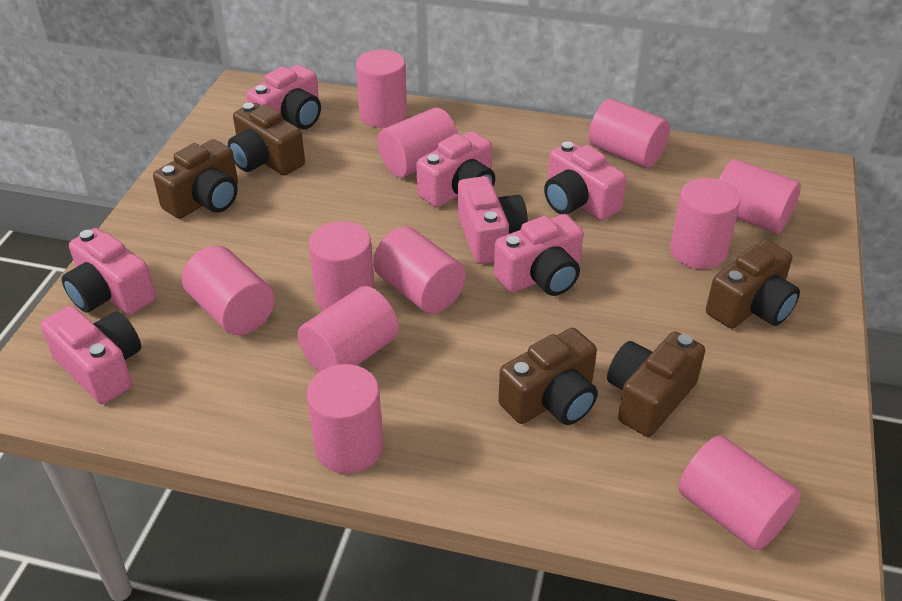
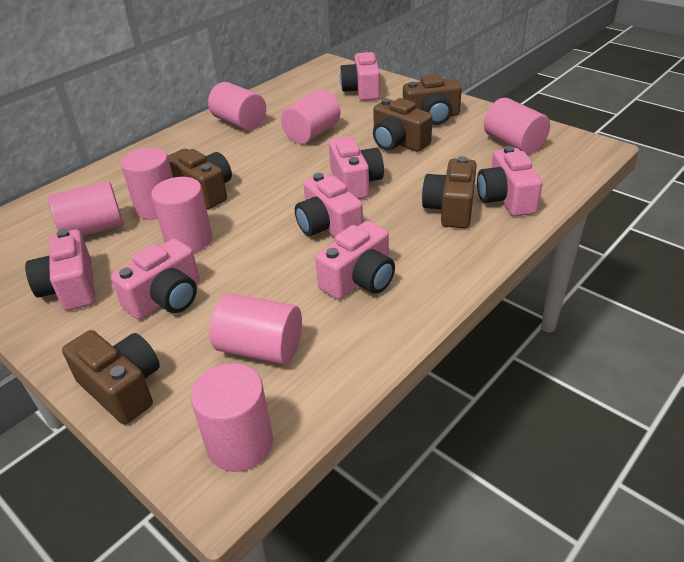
pink cylinder: [182,245,275,335] [298,286,399,372] [307,364,383,474] [309,221,374,311] [356,50,407,128] [373,226,466,314] [378,108,458,178] [589,99,670,168] [670,178,740,269] [679,435,801,551] [719,159,801,234] = 11 -> [48,181,123,236] [121,148,173,219] [151,177,212,253] [191,363,273,472] [208,82,266,131] [210,293,302,365] [281,89,341,144] [484,98,550,154] = 8

